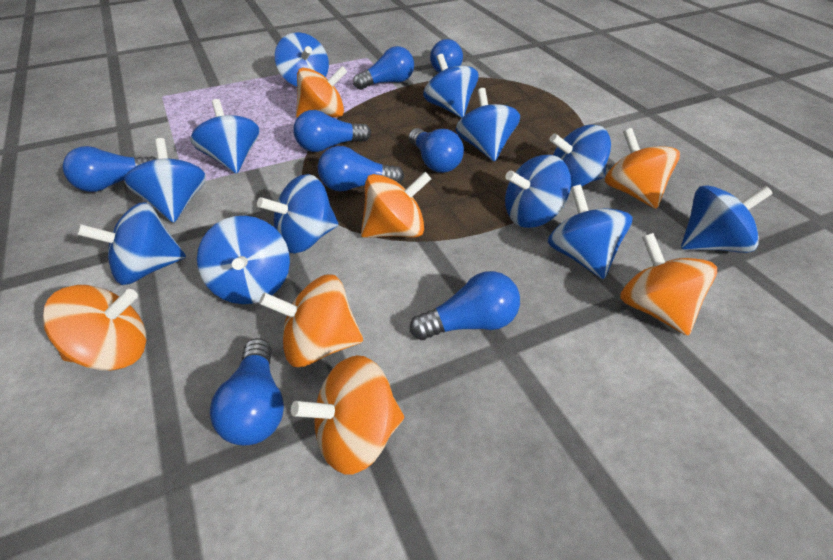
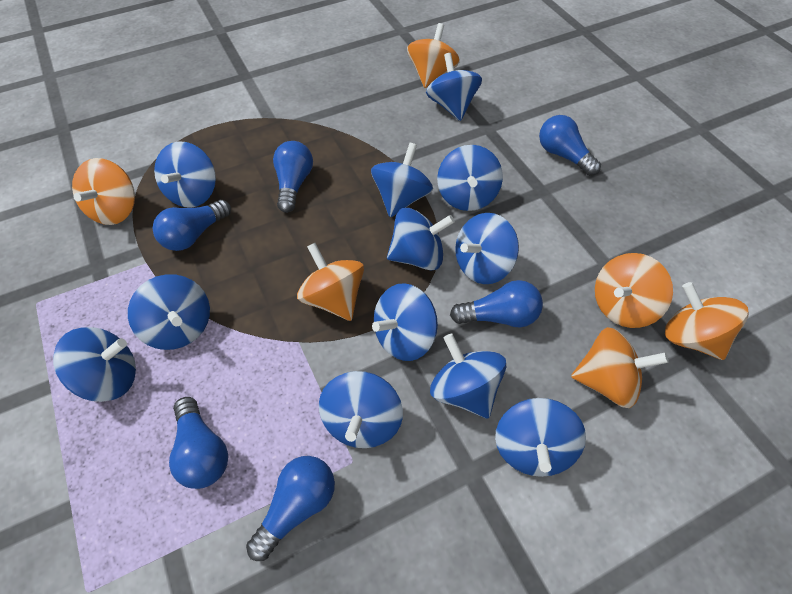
blue light bulb: [63,146,156,192] [210,338,284,446] [293,110,371,152] [318,146,404,192] [353,46,414,90] [409,128,464,173] [410,271,520,340] [430,39,463,73] = 8 -> [153,200,231,251] [169,397,228,489] [246,456,335,561] [273,141,313,213] [450,280,543,328] [539,115,601,176] = 6
orange spinning top: [42,285,146,371] [259,274,363,367] [291,355,404,474] [296,66,347,118] [361,172,431,238] [605,128,680,209] [620,233,717,336] = 7 -> [72,158,135,225] [297,243,364,321] [407,23,460,88] [571,327,669,408] [595,253,673,328] [665,282,748,360] = 6

